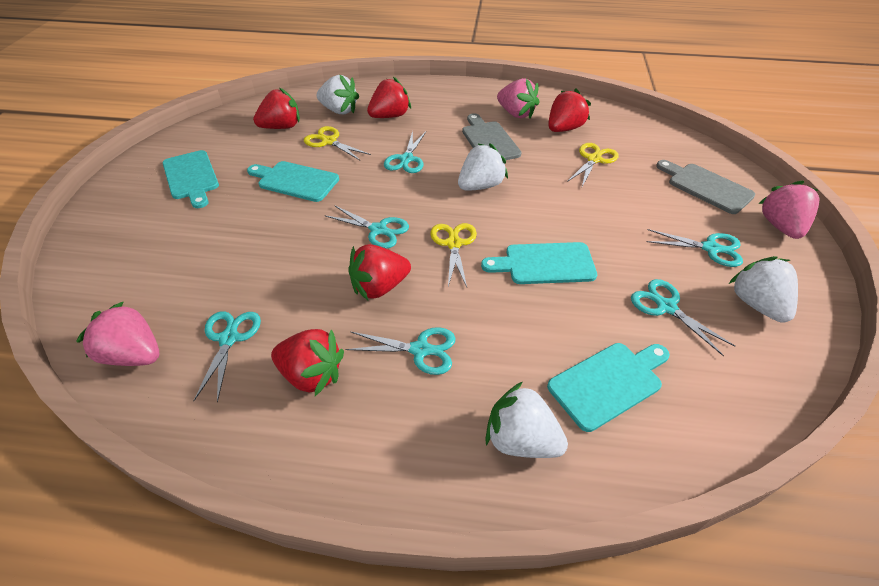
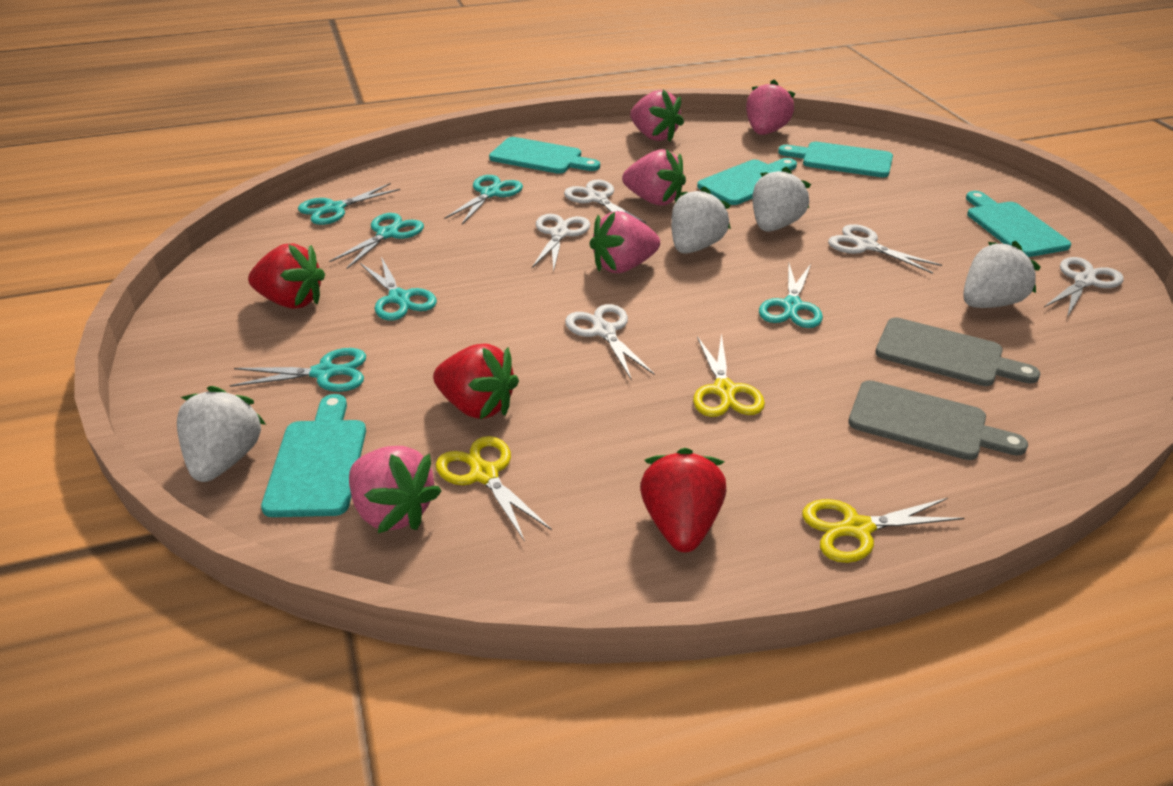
pink strawberry: [76,301,159,366] [497,78,540,119] [759,181,819,239] = 3 -> [349,446,442,533] [589,211,660,273] [622,149,686,206] [630,90,684,142] [746,80,795,135] = 5
red strawberry: [253,87,300,129] [271,329,344,396] [349,244,411,300] [367,77,411,118] [548,88,591,132] = 5 -> [248,243,325,309] [433,344,519,419] [640,448,727,553] = 3
turquoise cutting board: [163,150,219,208] [247,161,339,202] [481,242,597,284] [547,343,670,432] = 4 -> [261,394,366,517] [489,137,600,174] [697,158,797,205] [778,142,893,177] [966,191,1071,257] = 5
white scissors: none = 0 -> [532,214,590,272] [564,179,646,223] [565,304,655,379] [828,224,942,274] [1044,257,1124,317] = 5

